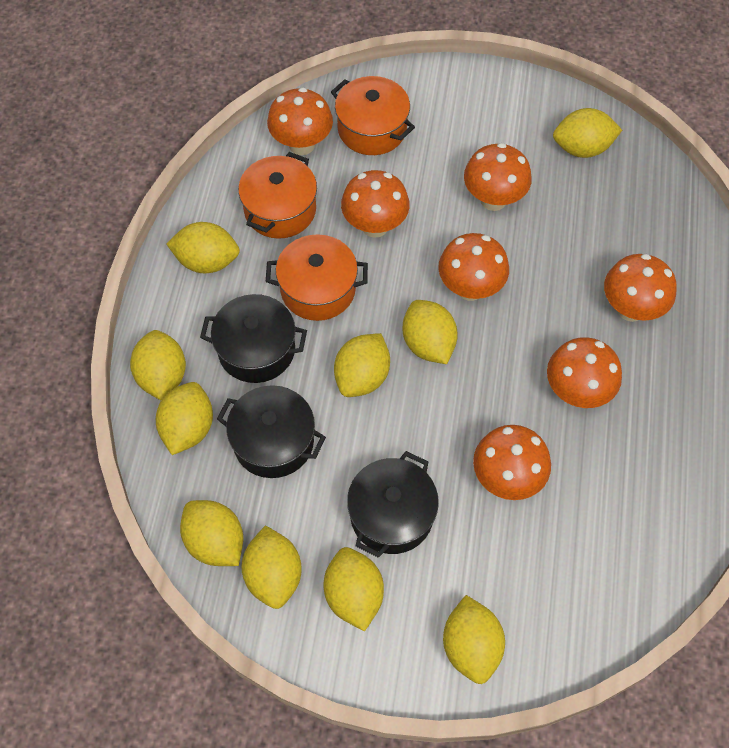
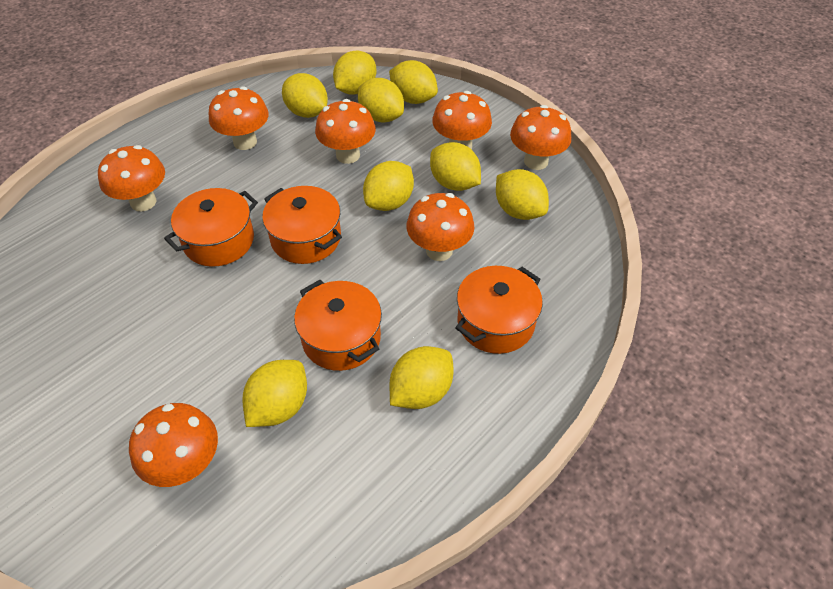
black pot: [200,294,307,383] [217,385,326,478] [347,451,439,558] = 3 -> none = 0
orange pot: [238,152,317,239] [266,235,368,321] [331,76,415,155] = 3 -> [164,188,258,267] [262,186,342,264] [294,280,382,371] [455,266,543,354] = 4
yellow lemon: [130,330,186,400] [156,382,213,455] [166,222,240,273] [180,500,243,566] [242,525,302,609] [324,547,384,631] [334,333,390,397] [402,300,458,364] [443,595,505,684] [553,108,622,158] = 10 -> [242,360,307,427] [282,73,328,118] [333,51,376,95] [358,78,404,122] [363,161,414,211] [389,60,438,104] [390,346,453,409] [430,142,481,191] [496,169,549,220] = 9

